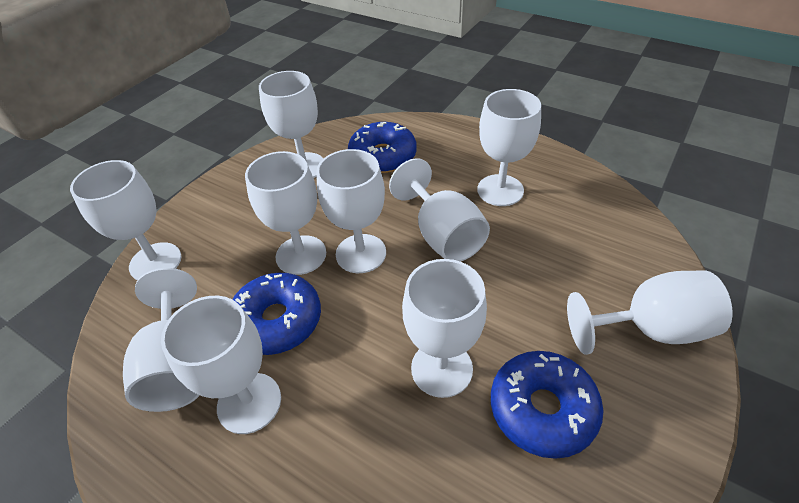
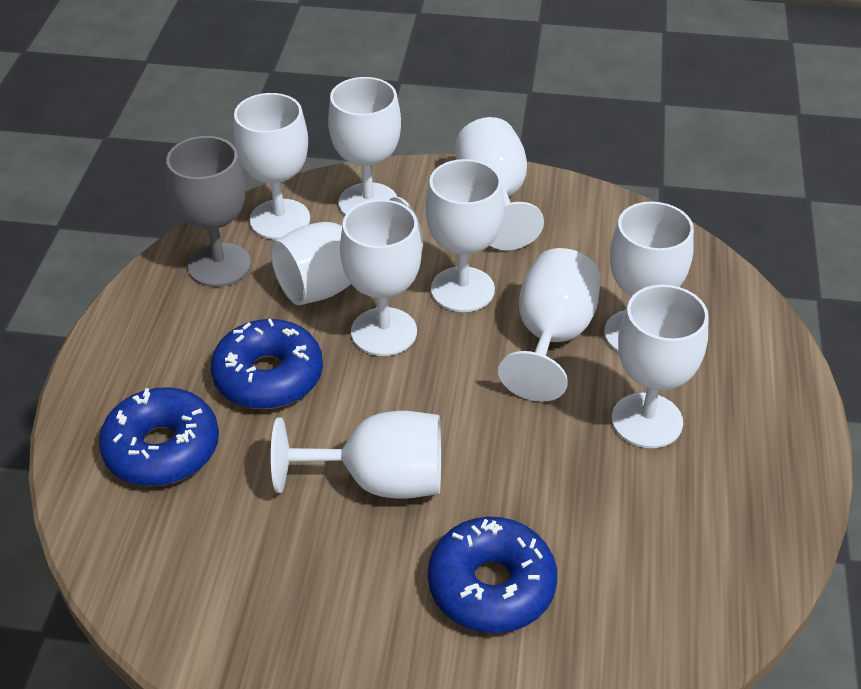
grey goblet: none = 0 -> [166,136,251,287] = 1

